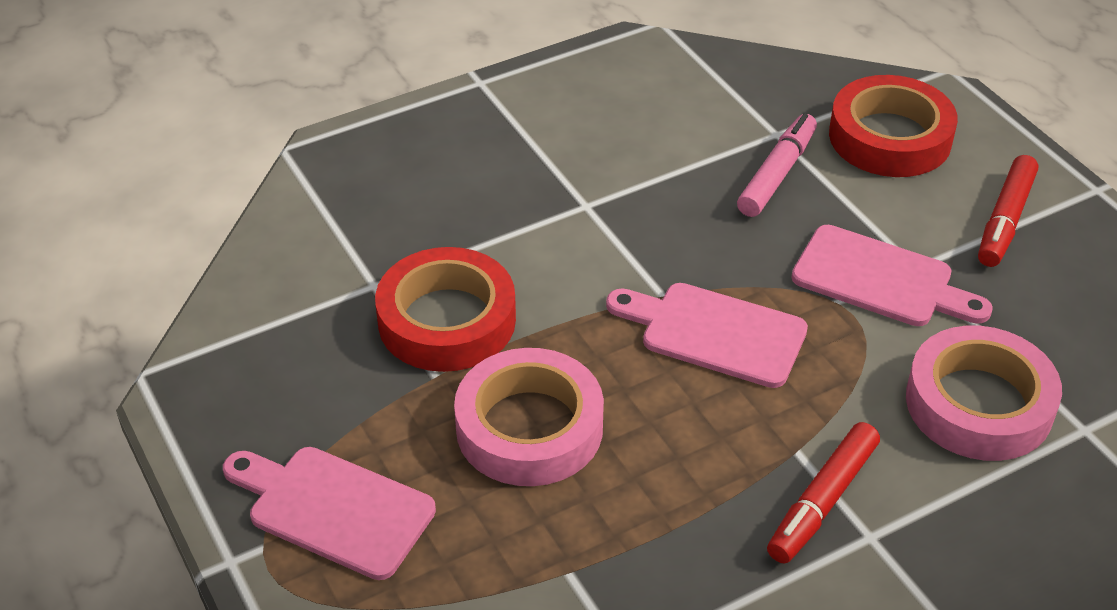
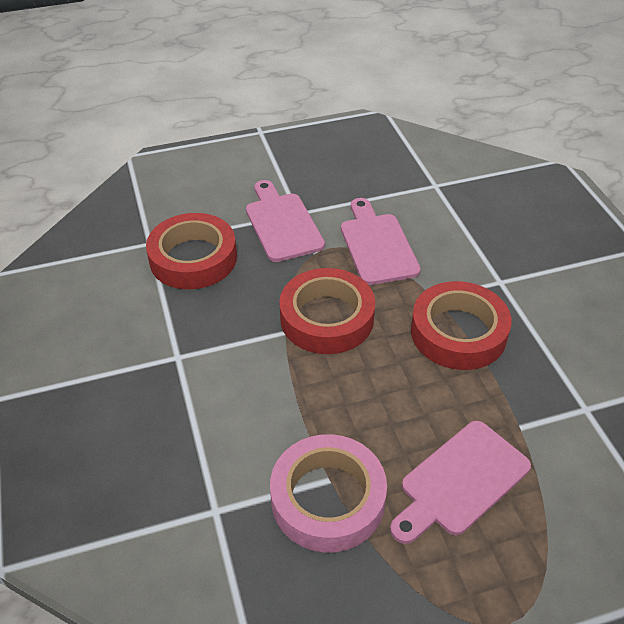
pink marker: [737,113,817,217] = 1 -> none = 0
pink tape: [454,348,604,486] [906,326,1062,461] = 2 -> [270,434,387,553] = 1
red marker: [767,422,880,564] [978,155,1038,267] = 2 -> none = 0
red tape: [375,247,516,372] [829,75,958,177] = 2 -> [146,213,237,289] [279,268,375,354] [411,281,512,370] = 3

